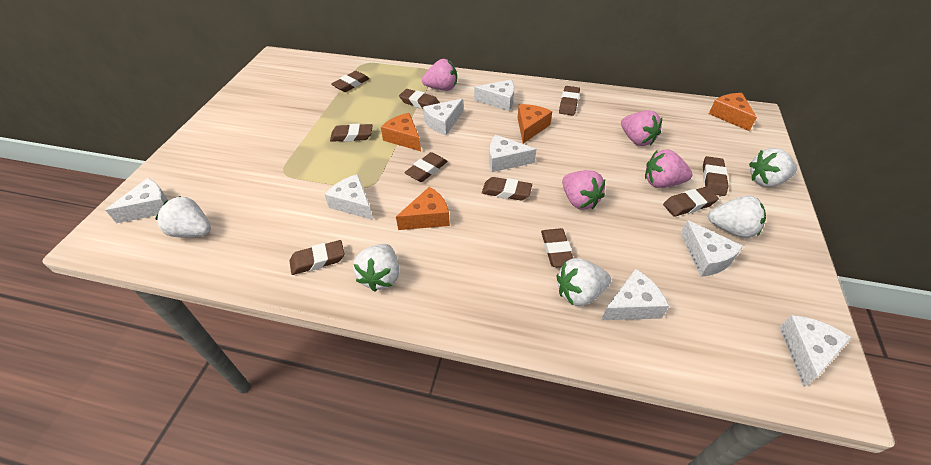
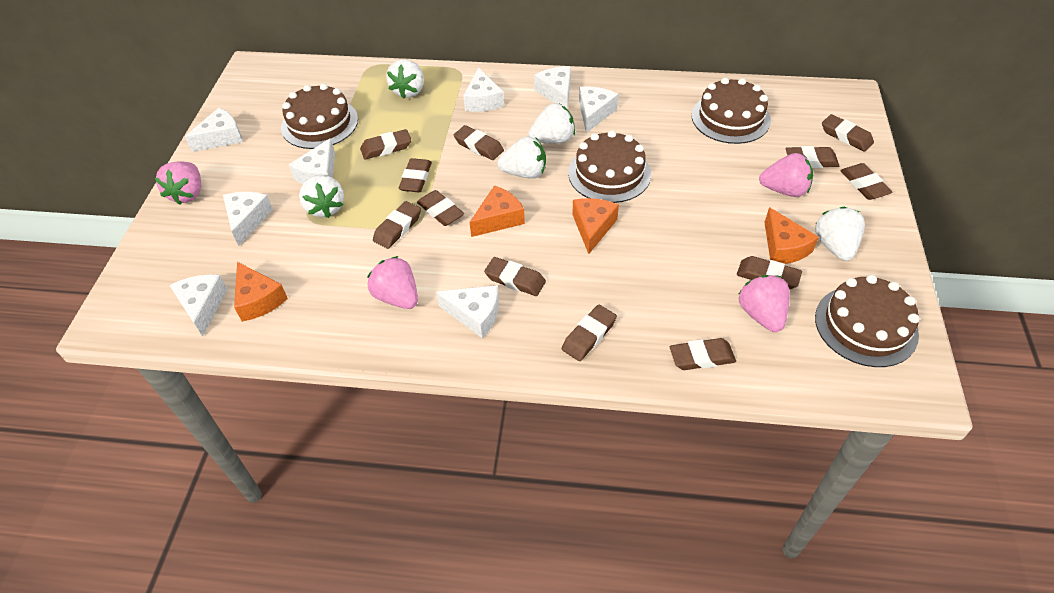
brown cake: none = 0 -> [281,83,358,149] [568,130,651,203] [692,77,771,144] [815,275,919,367] = 4
brown eraser: [289,240,345,275] [330,124,373,142] [332,71,369,92] [399,89,440,109] [404,152,448,182] [482,177,532,200] [541,228,573,267] [559,86,580,115] [663,187,719,217] [703,156,728,196] = 10 -> [360,129,411,160] [373,201,421,249] [399,158,432,192] [417,190,464,226] [454,125,504,160] [484,257,546,296] [562,305,617,361] [670,338,736,370] [737,256,802,290] [785,146,839,168] [822,114,874,152] [840,163,892,200] = 12

